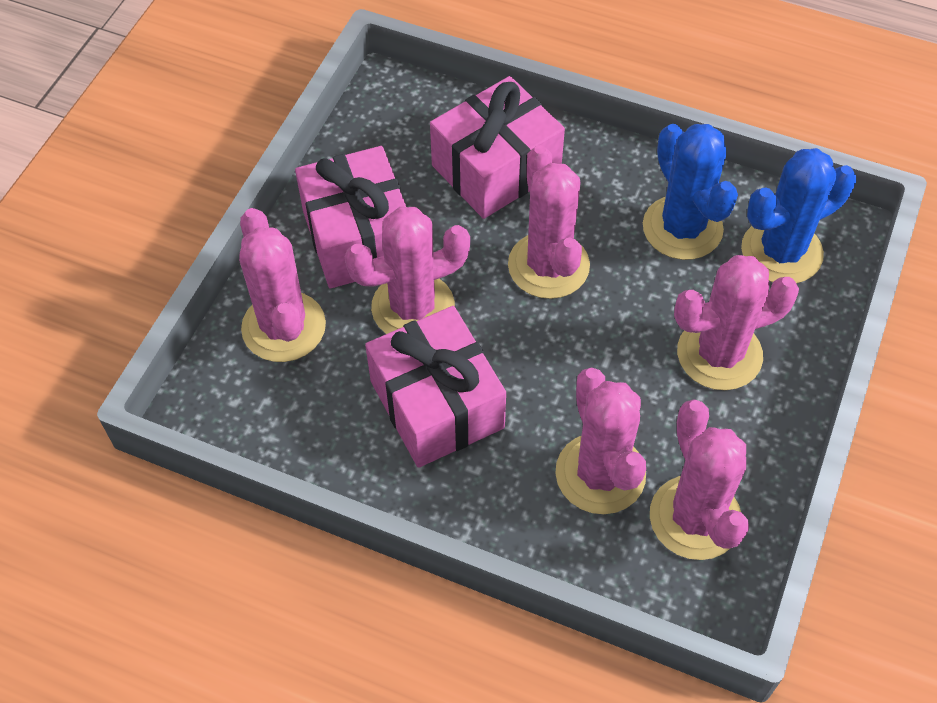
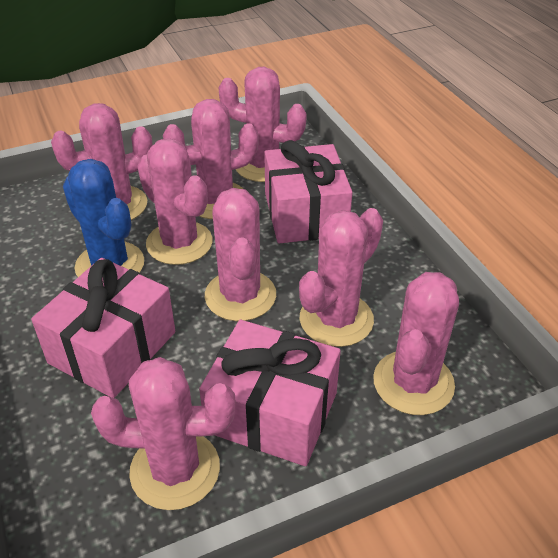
blue cactus: [643,124,738,260] [741,148,856,283] = 2 -> [63,159,144,277] = 1
pink cactus: [239,208,326,362] [345,207,470,334] [508,145,590,299] [555,368,646,514] [650,400,749,560] [674,255,799,390] = 6 -> [51,103,153,220] [91,357,236,510] [137,138,213,265] [163,99,259,219] [205,188,276,321] [218,67,307,182] [299,208,383,347] [373,272,459,415] = 8

